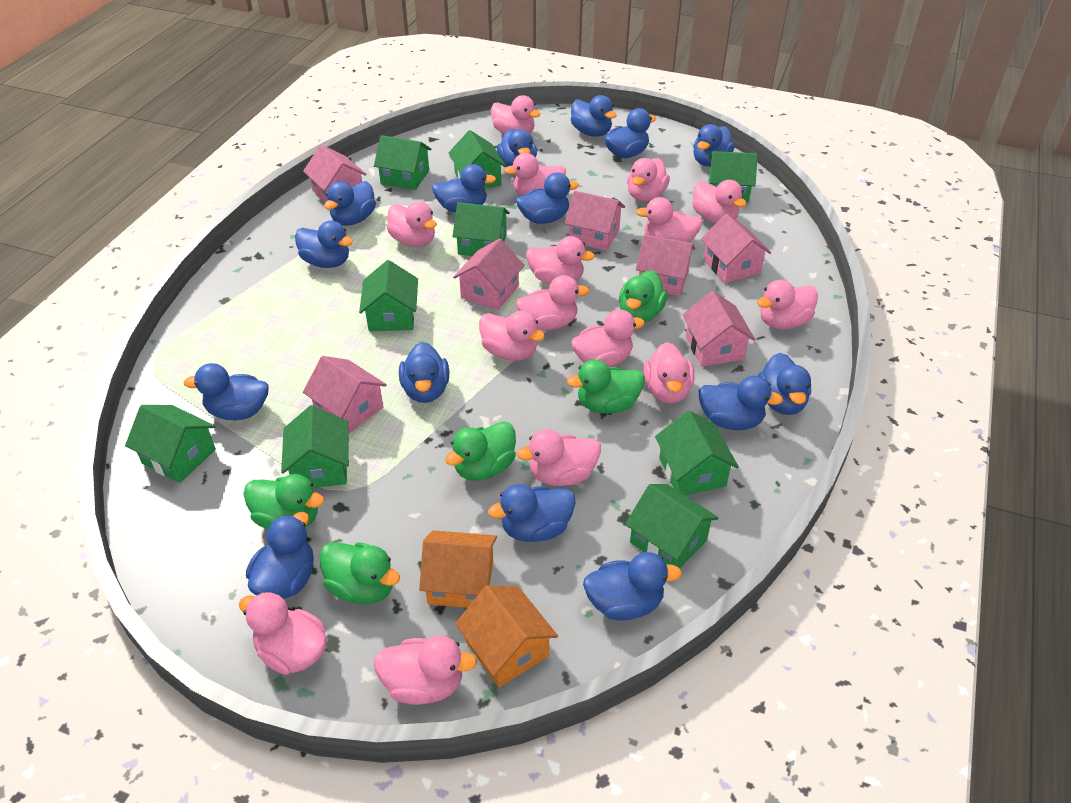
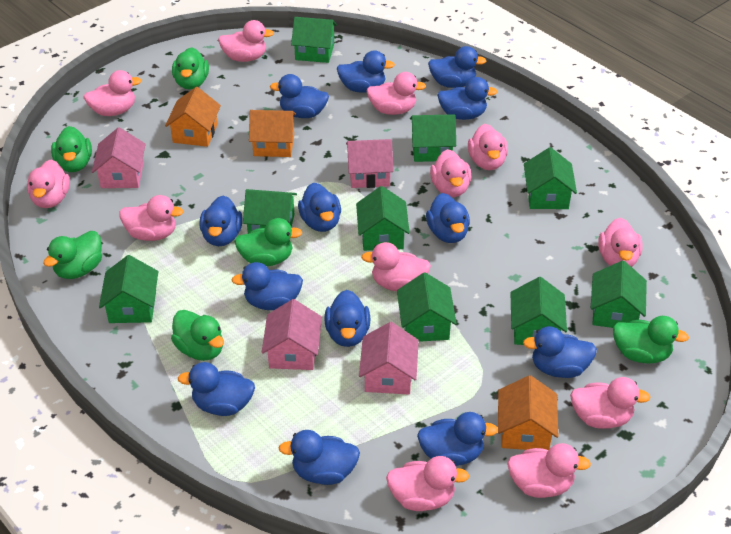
blue duck: [184,363,269,420] [246,512,314,599] [295,220,353,268] [324,181,376,226] [399,342,449,403] [432,164,496,212] [488,484,576,542] [497,129,537,167] [516,172,579,224] [571,95,617,137] [583,552,682,621] [604,108,656,158] [693,124,735,166] [699,376,783,430] [758,353,811,415] = 15 -> [178,362,255,416] [199,195,243,246] [231,262,303,310] [270,74,329,118] [278,430,360,485] [298,183,341,232] [324,290,370,347] [337,50,395,93] [417,412,498,466] [426,193,470,243] [428,46,486,88] [437,77,498,120] [523,326,597,378] = 13
green duck: [243,474,325,529] [319,542,400,604] [445,421,516,481] [567,359,645,414] [619,270,667,322] = 5 -> [43,231,102,279] [51,126,92,172] [171,310,224,361] [172,47,209,89] [234,218,302,266] [613,316,689,364] = 6
orange house: [419,530,497,608] [455,586,558,687] = 2 -> [165,87,221,147] [249,110,296,157] [498,375,559,450] = 3
pink duck: [239,592,327,675] [374,636,477,705] [387,201,437,247] [479,311,545,361] [491,95,540,134] [504,153,566,196] [516,275,590,330] [517,429,601,486] [526,236,595,284] [571,309,645,367] [627,158,670,201] [636,197,703,242] [643,342,694,404] [692,180,746,223] [757,280,818,329] = 15 -> [27,160,70,208] [83,70,142,116] [119,195,184,241] [218,20,274,62] [361,242,431,291] [366,72,426,115] [386,456,469,511] [430,149,471,197] [468,124,508,170] [507,443,591,498] [570,377,651,429] [598,218,643,267] = 12
pink house: [303,145,367,203] [303,356,387,433] [453,238,525,310] [565,191,625,251] [636,234,695,296] [682,291,756,367] [701,214,771,283] = 7 -> [92,127,146,188] [262,299,322,370] [346,139,394,188] [359,322,419,395] = 4

